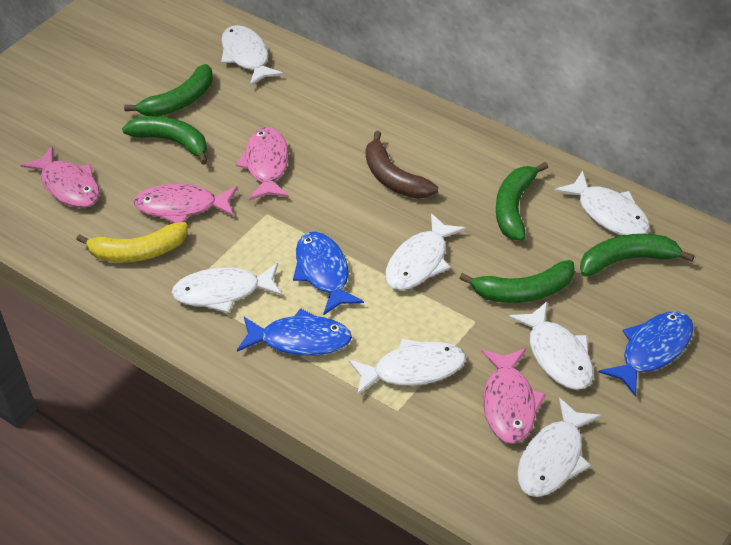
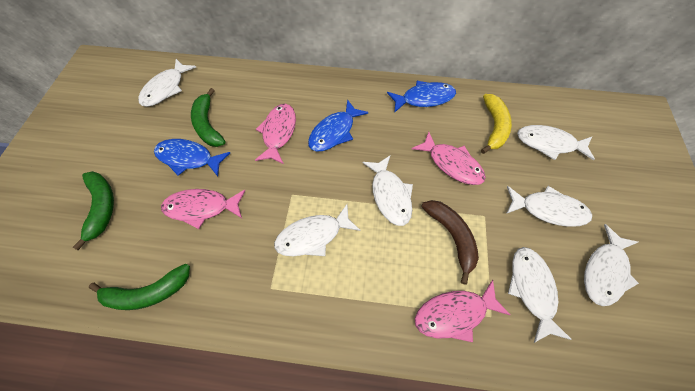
green banana: [122,116,208,165] [124,64,213,116] [459,260,575,303] [496,162,548,241] [580,234,695,277] = 5 -> [72,171,114,250] [89,264,190,310] [191,88,226,147] = 3

